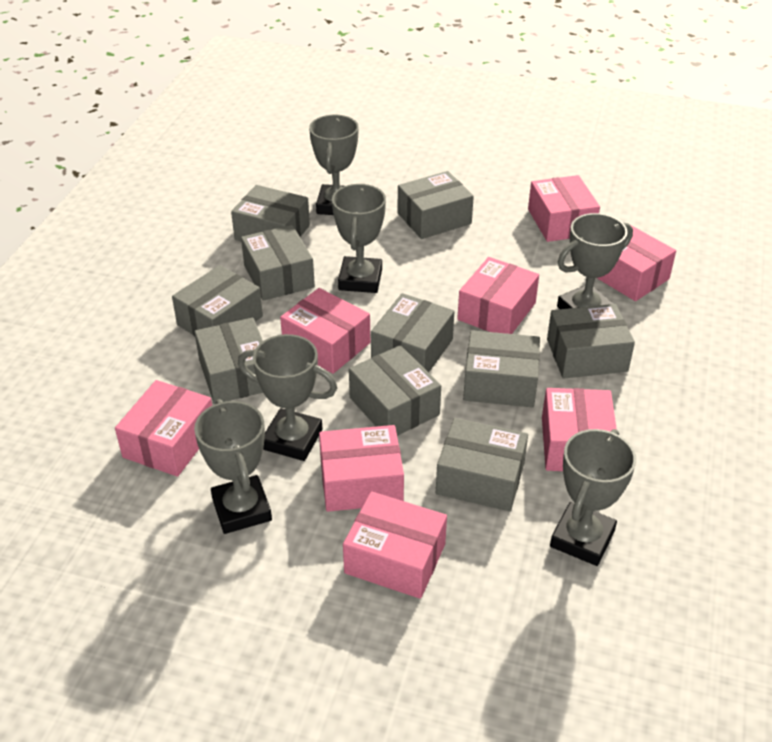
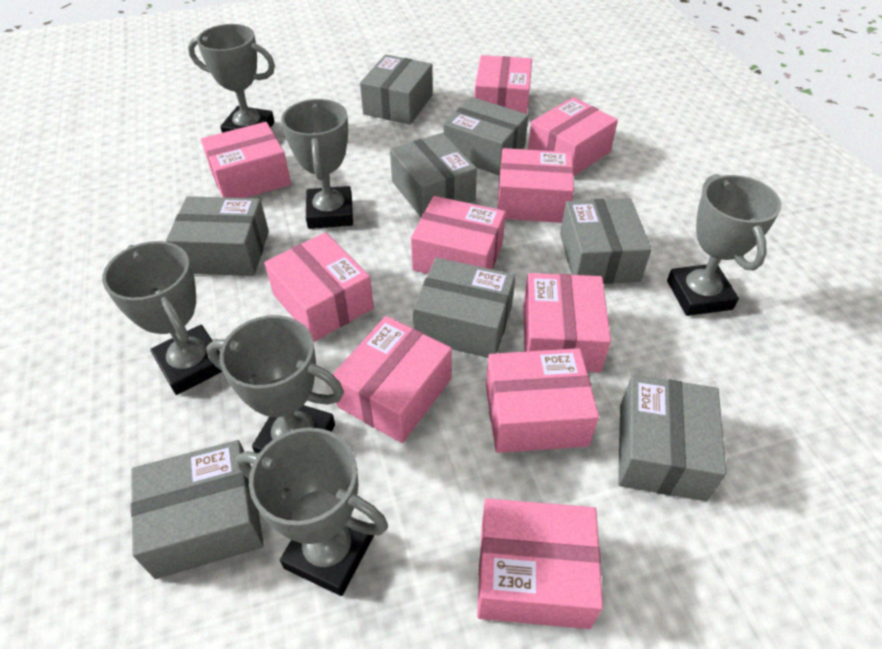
grey box: [172,265,263,336] [195,318,263,404] [231,185,310,241] [241,225,315,301] [349,345,441,436] [371,293,454,373] [398,171,474,239] [436,418,528,511] [463,330,540,407] [547,304,635,379] = 10 -> [131,440,263,579] [166,196,269,276] [360,54,433,125] [390,133,477,217] [413,258,516,358] [444,97,528,176] [560,198,652,284] [618,375,726,501] = 8
pink box: [115,380,212,477] [280,288,370,374] [319,425,404,512] [343,491,447,599] [457,257,539,334] [528,175,600,242] [542,388,617,471] [597,225,676,301] = 8 -> [201,122,291,198] [264,232,374,342] [332,316,452,443] [411,196,506,274] [475,55,532,114] [477,498,603,629] [486,348,599,453] [497,148,574,223] [523,273,611,373] [528,97,618,176] = 10

